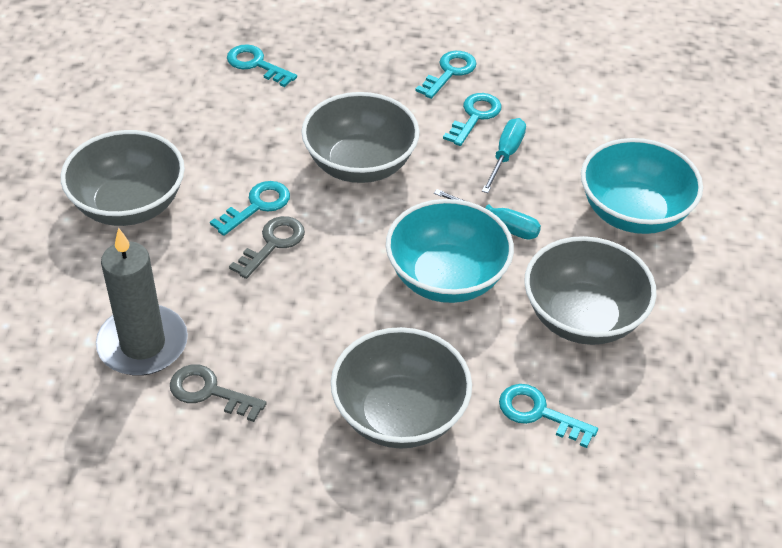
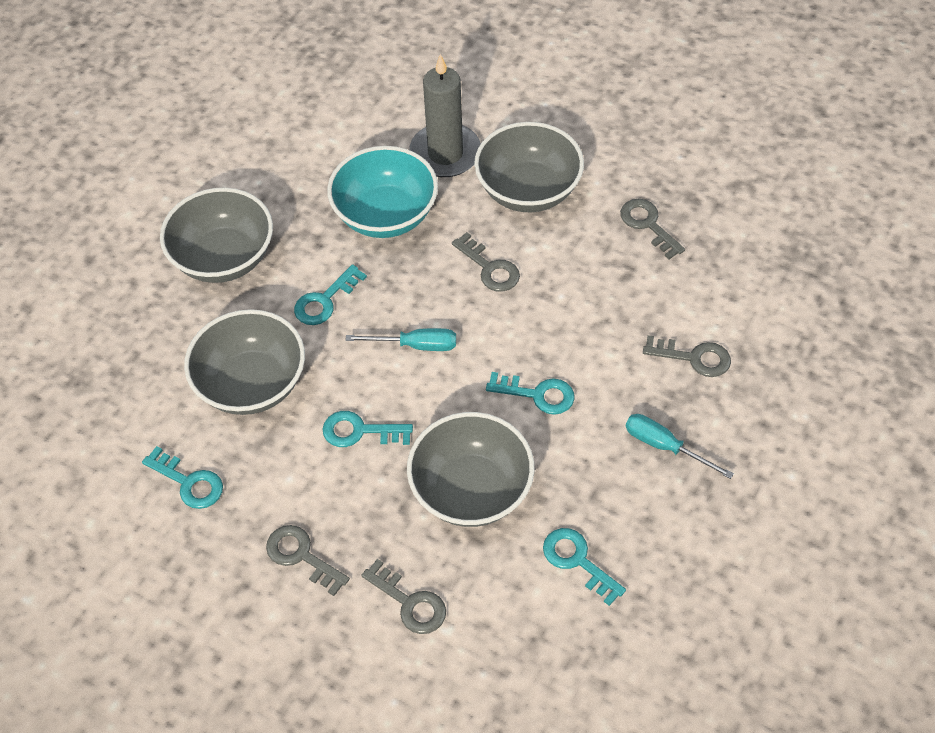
grey key: [170,364,267,422] [229,216,305,279] = 2 -> [266,525,350,596] [361,559,446,634] [452,232,520,292] [620,199,685,259] [643,335,731,377] = 5
turquoise bowl: [386,199,514,303] [581,138,703,234] = 2 -> [327,146,438,238] = 1

